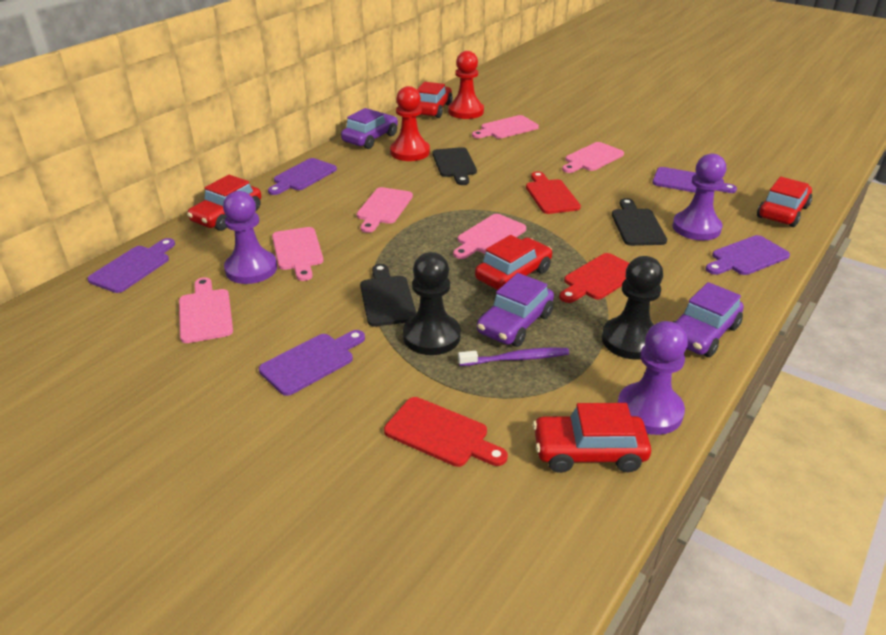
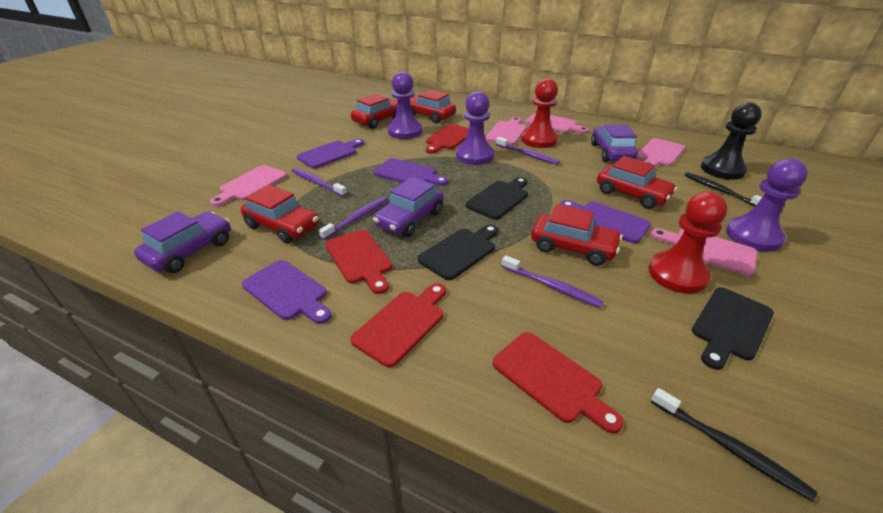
black pawn: [403,252,461,355] [602,256,663,360] = 2 -> [701,102,762,180] = 1
black toothbrush: none = 0 -> [651,388,817,501] [685,172,762,207] = 2
pink cutting board: [179,277,233,343] [272,227,323,281] [357,187,413,233] [453,214,526,259] [472,115,539,139] [562,142,624,173] = 6 -> [210,165,287,206] [485,117,526,145] [525,113,589,133] [637,138,685,168] [650,228,757,276] = 5
purple cutting board: [87,238,175,293] [259,330,365,396] [268,158,337,195] [652,167,737,193] [706,235,790,275] = 5 -> [242,260,331,324] [297,139,364,169] [373,158,448,186] [560,200,651,243] = 4
purple toothbrush: [458,348,569,366] = 1 -> [292,168,347,197] [319,196,388,240] [496,137,560,165] [502,255,604,308] = 4
red cutting board: [384,397,508,467] [526,171,581,214] [559,253,629,303] = 3 -> [325,230,392,294] [351,283,446,367] [426,124,469,154] [493,332,624,434] = 4

